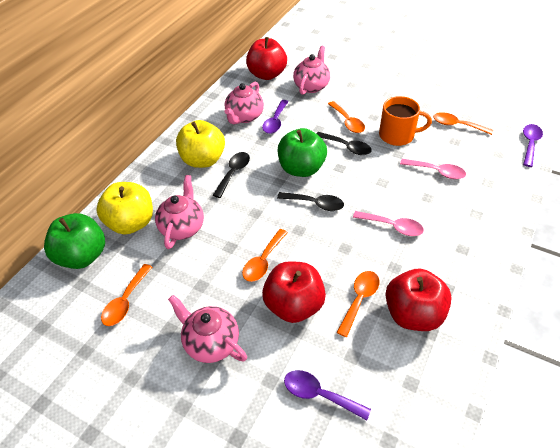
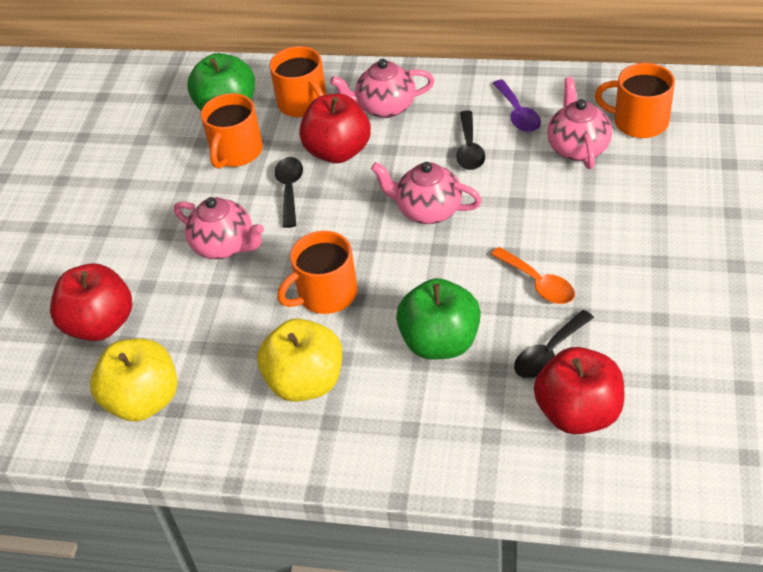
orange mug: [379,96,432,146] = 1 -> [201,93,263,169] [270,46,327,118] [278,231,357,314] [595,63,675,138] = 4
orange spoon: [101,264,152,326] [242,229,288,282] [328,101,365,133] [336,271,379,337] [433,112,493,135] = 5 -> [491,247,575,304] = 1
pink spoon: [353,211,424,236] [400,159,466,179] = 2 -> none = 0
purple spoon: [262,100,289,134] [284,370,371,420] [523,124,543,167] = 3 -> [492,79,541,132] = 1

